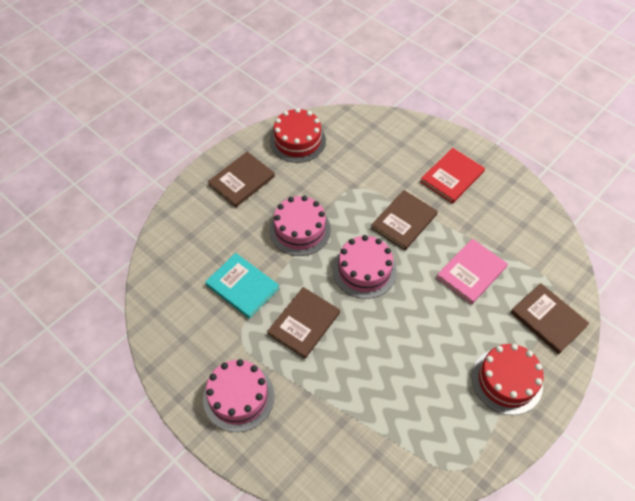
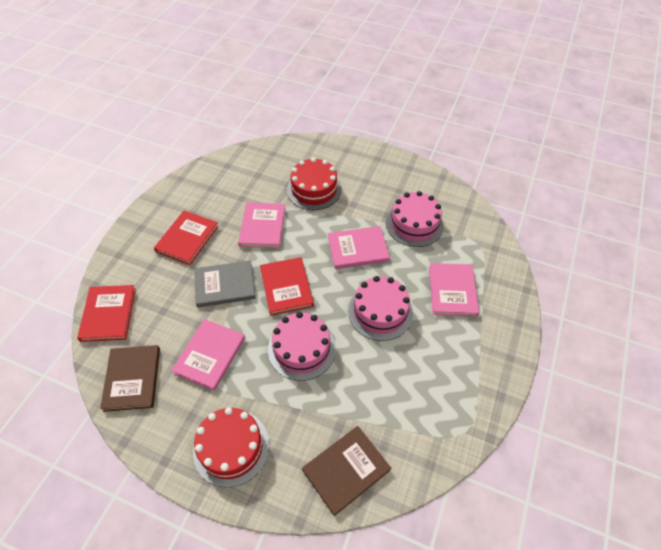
brown book: [208,152,275,208] [267,287,340,359] [371,190,438,250] [510,283,589,354] = 4 -> [100,345,160,412] [302,426,391,516] = 2
grey book: none = 0 -> [194,260,256,308] = 1
pink book: [436,239,508,304] = 1 -> [171,319,245,391] [238,202,285,249] [328,226,390,269] [429,263,479,317] = 4
red book: [420,148,485,204] = 1 -> [77,285,136,342] [154,210,219,265] [260,257,314,316] = 3
turquoise book: [205,253,279,319] = 1 -> none = 0

